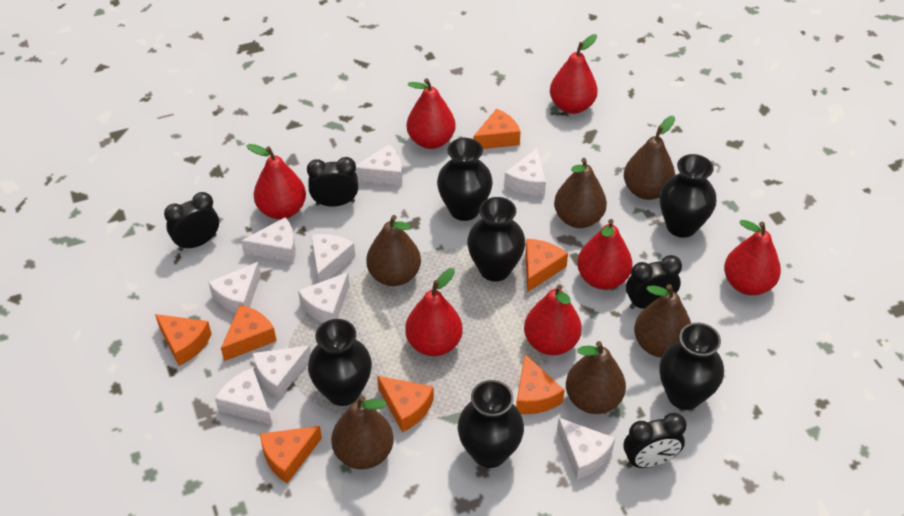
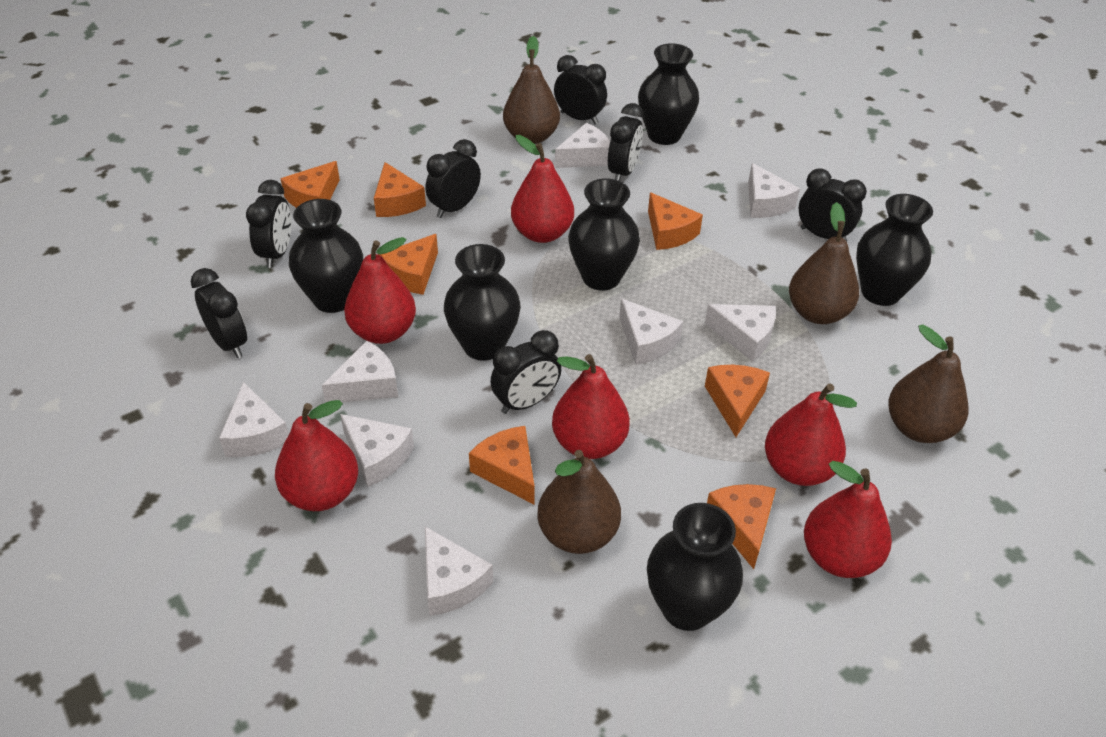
black clock: [164,192,219,251] [307,157,358,207] [623,413,687,468] [626,255,682,309] = 4 -> [191,268,247,358] [246,180,291,268] [426,139,481,218] [490,330,561,414] [554,55,607,125] [608,103,644,181] [799,169,867,242] = 7
brown pear: [331,396,394,469] [366,215,421,286] [554,158,607,228] [566,341,626,414] [624,116,675,200] [634,284,691,358] = 6 -> [503,36,560,144] [537,450,621,554] [789,202,859,324] [889,325,968,443] = 4
red pear: [246,144,306,220] [405,268,463,356] [407,78,456,149] [524,285,582,355] [550,34,598,114] [577,219,633,290] [724,220,781,295] = 7 -> [275,400,358,511] [344,237,416,344] [511,135,574,243] [552,354,630,459] [765,384,857,486] [804,461,892,578] = 6
white cheese: [208,262,261,314] [215,368,272,425] [241,217,296,263] [253,345,311,399] [298,272,350,323] [311,234,355,283] [355,144,402,186] [504,148,546,196] [557,418,615,480] = 9 -> [219,382,289,457] [322,341,398,403] [340,414,414,487] [425,526,493,616] [555,123,610,168] [619,299,683,365] [705,304,776,362] [748,163,800,218] = 8

